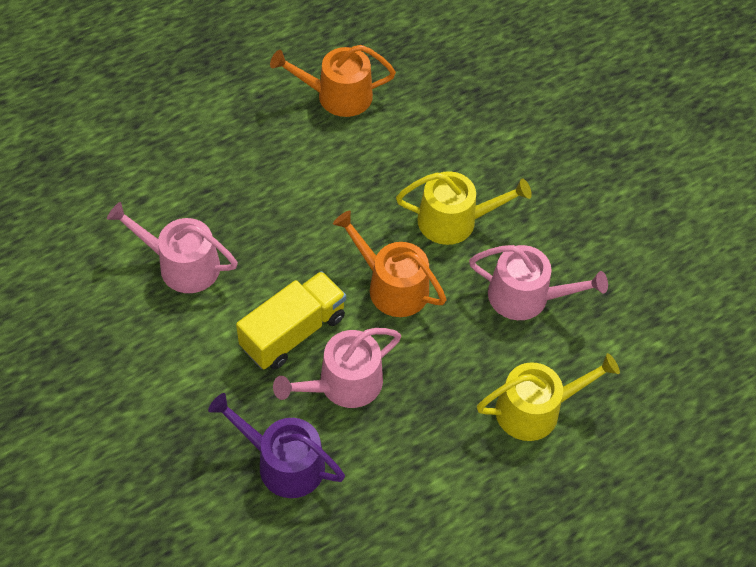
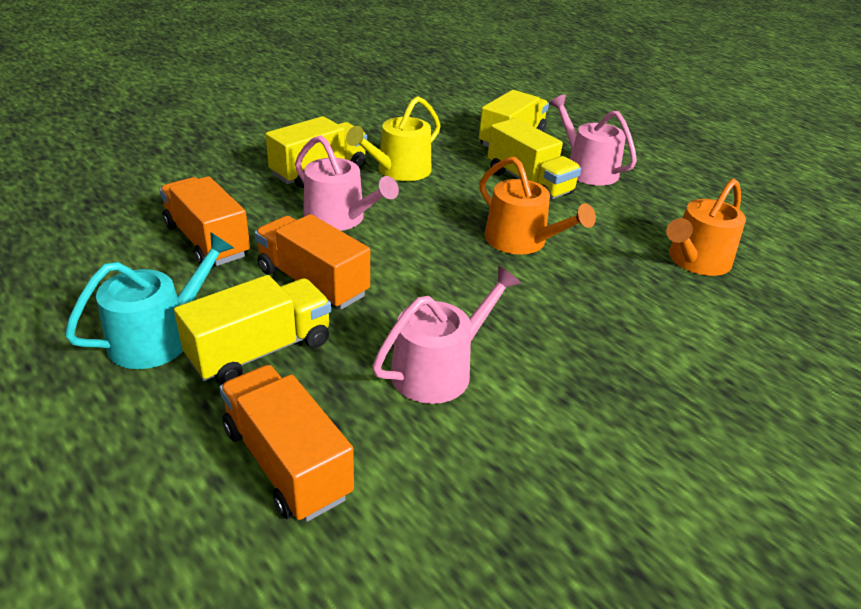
orange truck: none = 0 -> [159,176,250,266] [219,365,354,522] [254,214,370,310] = 3
purple watering can: [208,393,345,498] = 1 -> none = 0
turquoise watering can: none = 0 -> [65,232,234,369] = 1
yellow truck: [236,271,346,370] = 1 -> [174,275,331,385] [266,116,367,188] [479,90,549,147] [487,118,581,200] = 4
yellow watering can: [396,171,532,245] [477,353,620,441] = 2 -> [346,96,441,181] = 1

